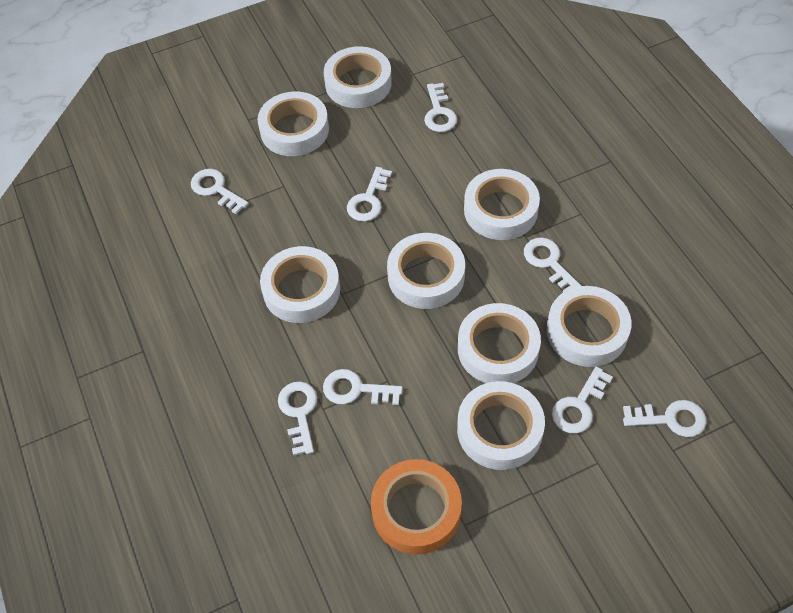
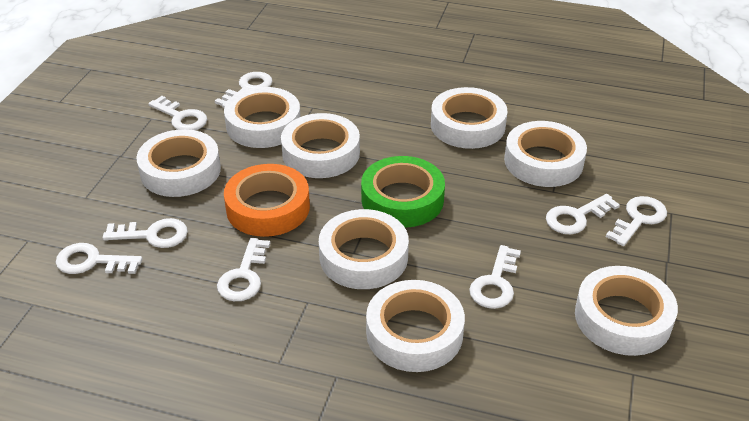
green tape: none = 0 -> [361,156,445,228] = 1

